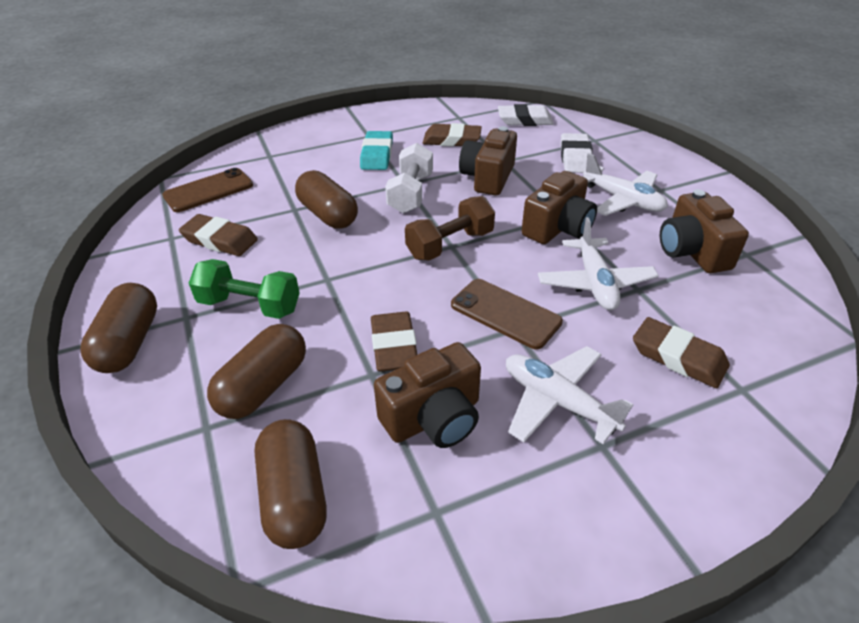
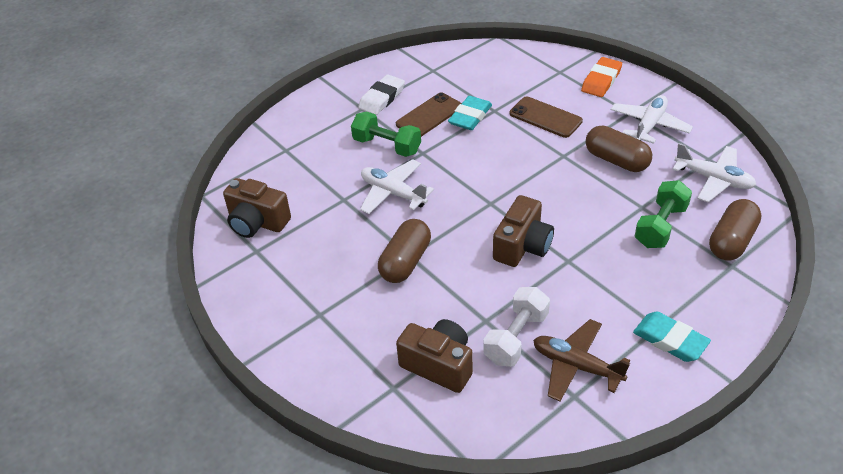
brown camera: [374,342,481,448] [459,126,517,196] [522,171,597,244] [660,189,749,273] = 4 -> [223,178,291,238] [396,319,473,393] [493,195,554,267] = 3
brown capsule: [80,283,157,373] [207,324,306,419] [254,419,327,549] [295,170,358,229] = 4 -> [378,219,431,283] [586,125,652,172] [709,199,762,261] = 3
brown dumbbell: [405,196,495,261] = 1 -> none = 0
brown eraser: [179,214,258,256] [371,312,417,372] [423,123,482,146] [633,317,730,388] = 4 -> none = 0
brown plane: none = 0 -> [533,319,630,401] = 1
green dumbbell: [189,259,300,319] = 1 -> [351,112,421,157] [635,180,692,248] = 2
orange eraser: none = 0 -> [581,57,622,97] = 1
turquoise eraser: [360,131,393,170] = 1 -> [448,96,492,130] [633,312,711,362] = 2
white eraser: [498,104,554,126] [561,133,593,173] = 2 -> [358,74,405,115] = 1

